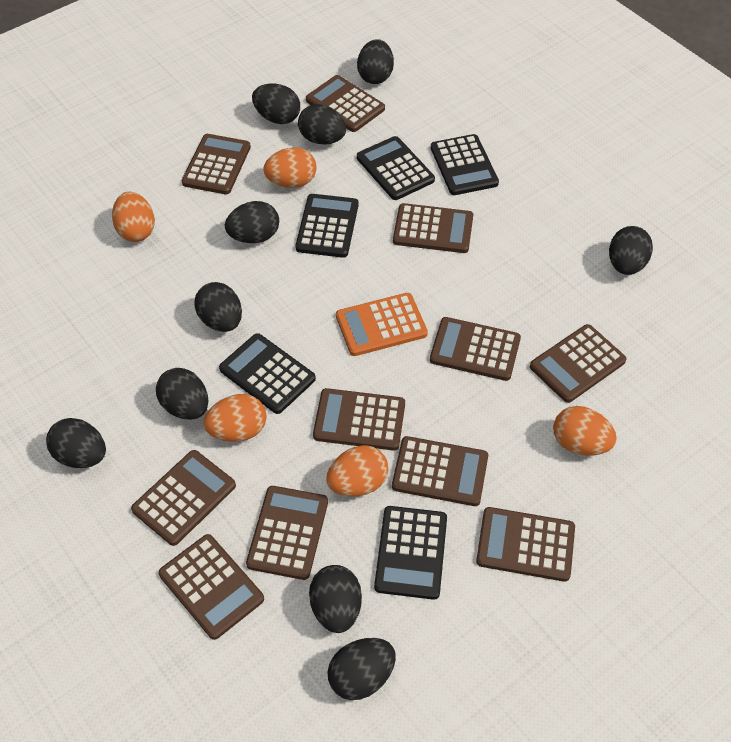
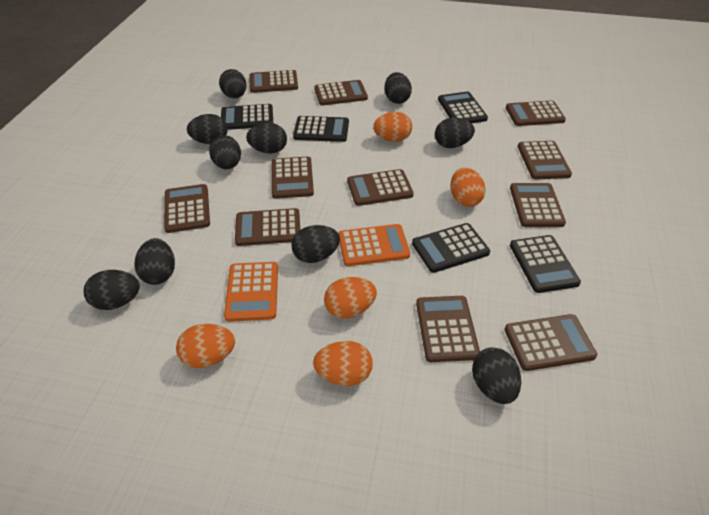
orange calculator: [336,293,428,356] = 1 -> [224,262,278,322] [338,224,410,266] = 2

